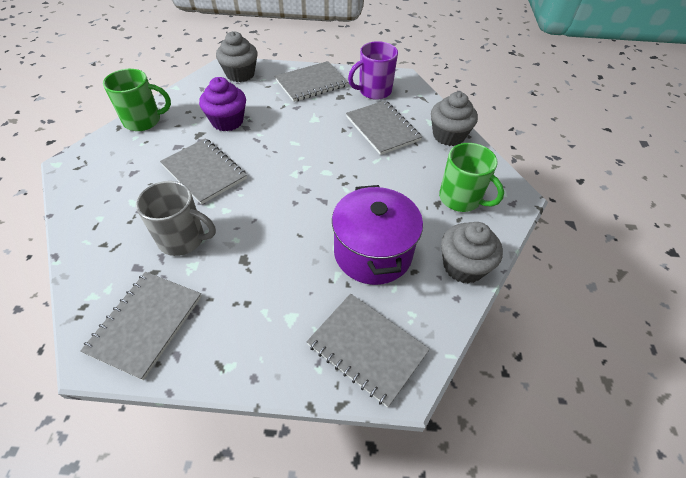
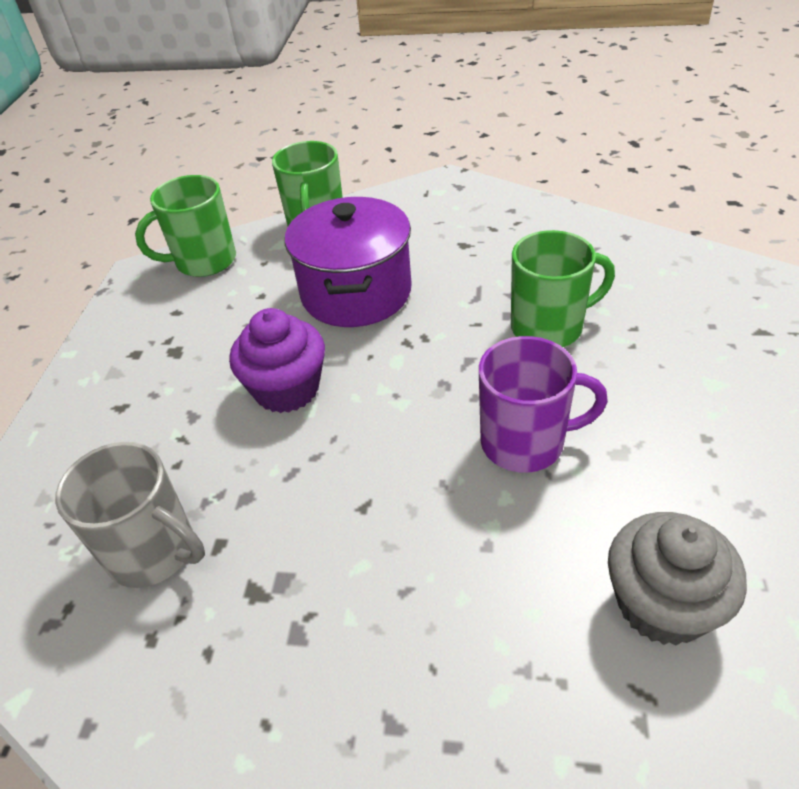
green mug: [103,69,171,131] [439,143,504,212] = 2 -> [135,175,236,277] [272,141,343,226] [511,230,615,347] = 3
grey cupcake: [216,31,258,82] [431,92,478,146] [441,222,503,284] = 3 -> [608,512,747,645] = 1
grey notebook: [80,272,202,380] [160,138,247,205] [275,61,348,102] [307,294,430,408] [346,100,422,155] = 5 -> none = 0

